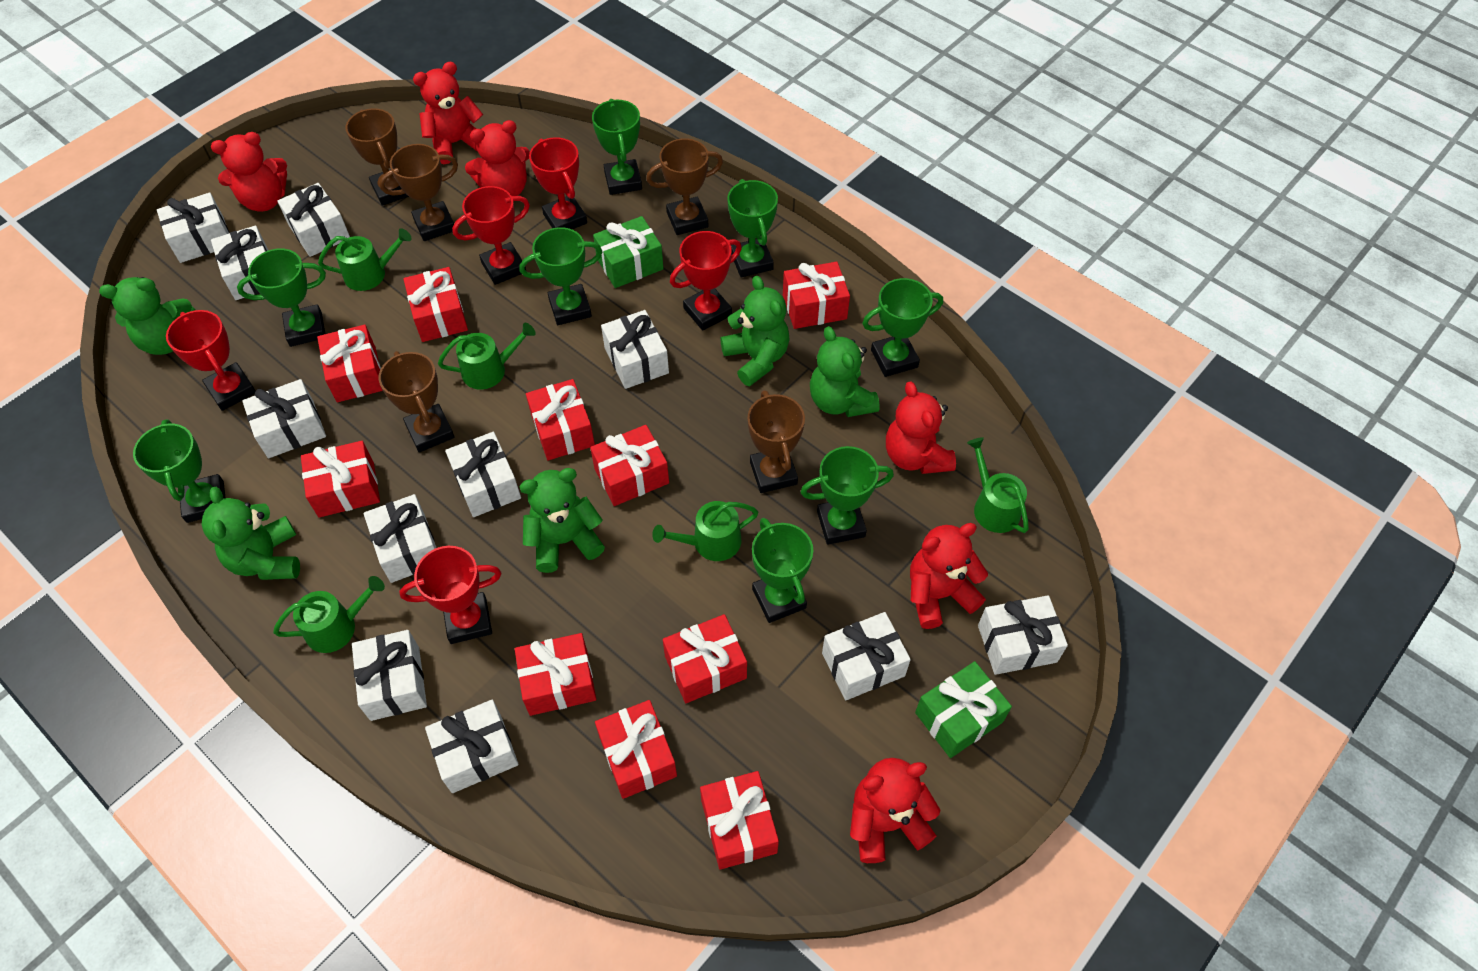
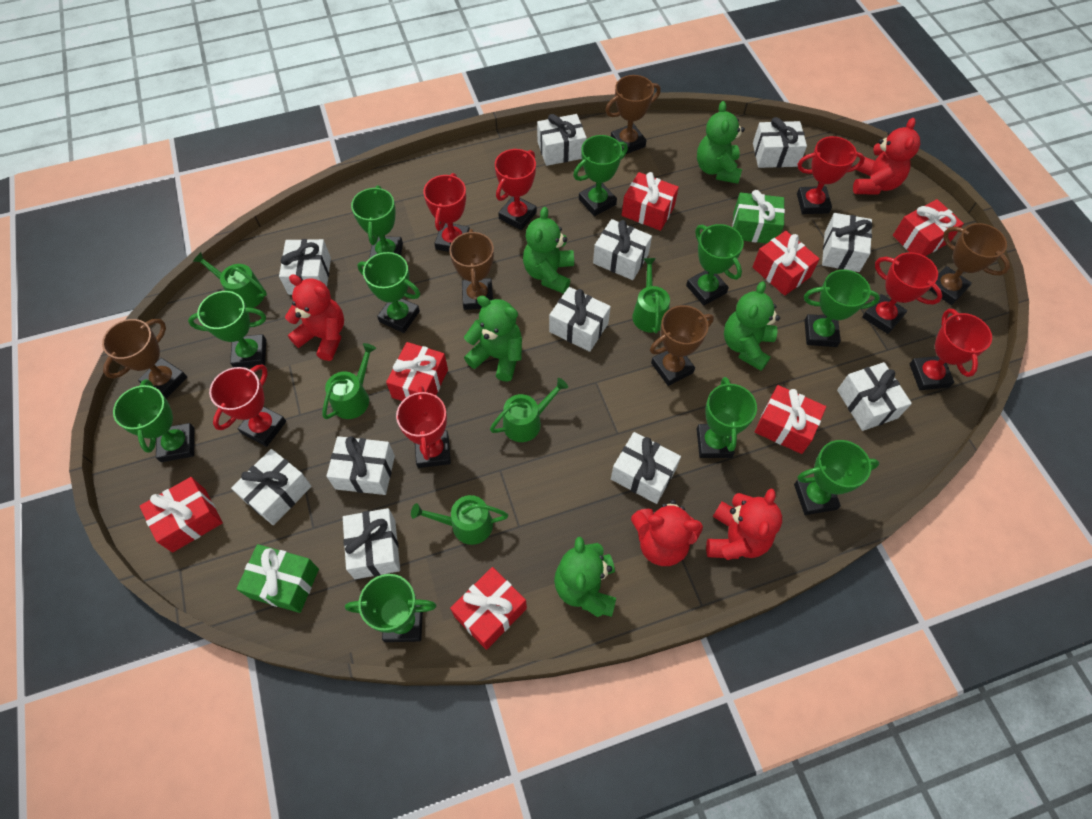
green trophy: [133,419,225,523] [237,248,326,347] [520,227,602,325] [592,99,642,195] [727,179,778,277] [752,518,813,623] [801,446,894,545] [862,278,943,377] = 8 -> [113,379,194,462] [188,291,266,368] [345,574,436,642] [351,185,403,259] [357,252,420,333] [573,135,628,216] [686,224,744,305] [697,377,757,458] [794,440,879,515] [804,270,880,347] = 10
red gift: [301,441,380,518] [317,325,383,402] [403,267,468,342] [515,633,596,716] [526,379,595,460] [590,425,669,506] [595,700,677,799] [663,614,747,703] [700,771,779,870] [783,262,850,329] = 10 -> [140,477,223,553] [386,342,448,401] [450,567,527,650] [622,172,679,231] [752,231,820,296] [755,385,826,454] [893,199,964,256] = 7
red teddy bear: [211,132,287,212] [413,62,483,164] [465,120,530,196] [850,758,940,863] [886,381,956,474] [910,523,988,629] = 6 -> [285,274,344,361] [631,499,703,566] [706,488,782,560] [853,118,920,195] = 4
red trophy: [166,310,256,411] [399,546,502,644] [452,186,530,285] [529,137,587,229] [670,231,742,331] = 5 -> [209,364,286,447] [396,385,451,468] [423,173,470,252] [495,149,537,230] [797,136,865,214] [862,252,943,334] [910,308,992,390] = 7

